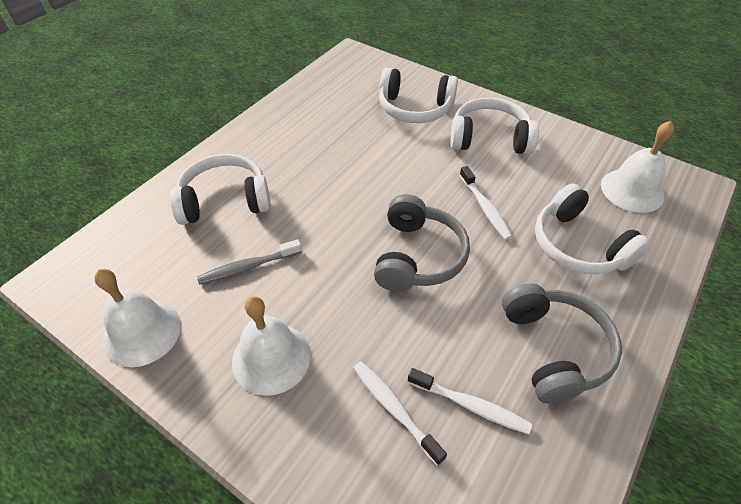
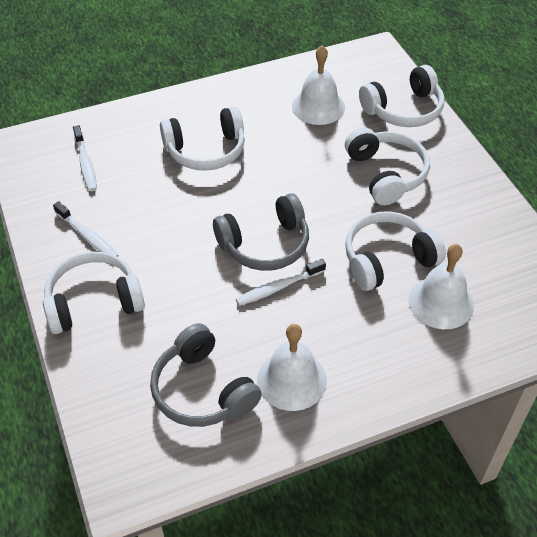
grey toothbrush: [197,239,302,285] = 1 -> none = 0
white headphones: [170,154,271,225] [379,68,458,123] [450,98,539,155] [535,183,650,275] = 4 -> [43,252,145,334] [160,106,245,171] [345,127,430,205] [345,211,446,291] [359,65,445,127] = 5

